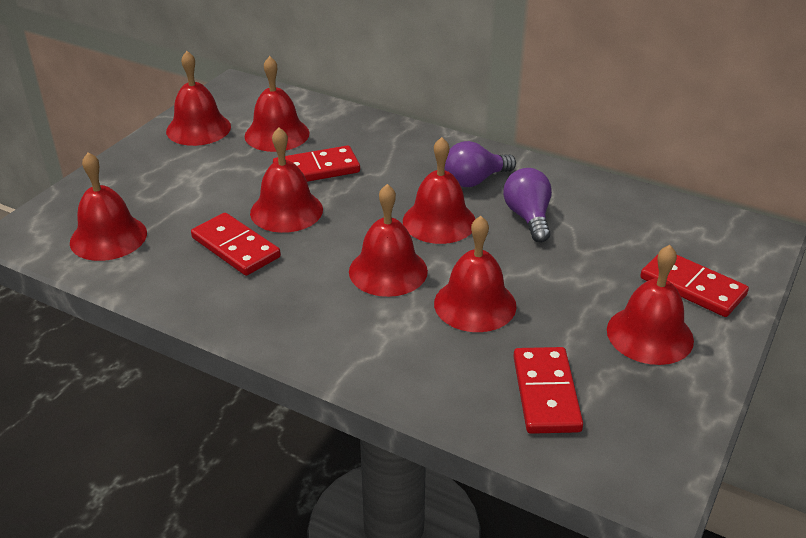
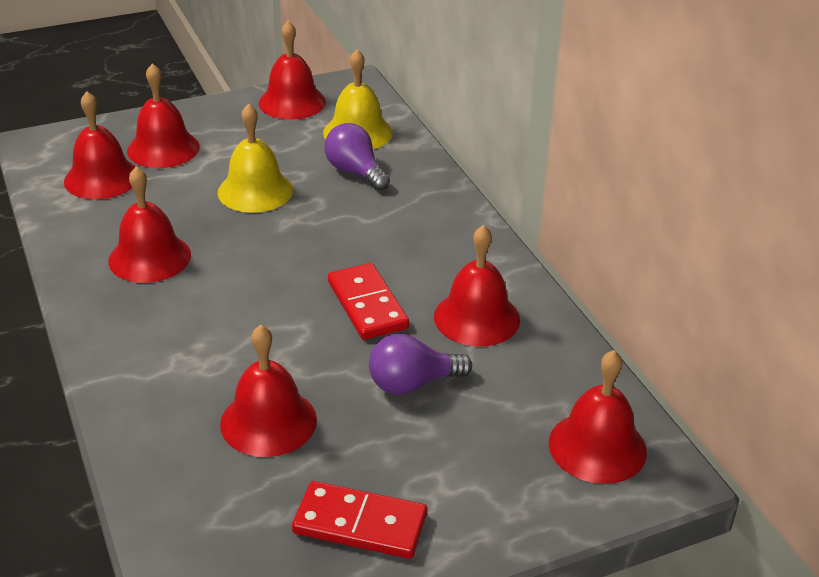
red bell: [70,152,147,261] [166,51,231,146] [245,56,309,152] [250,127,323,233] [349,184,428,297] [403,137,475,244] [434,216,517,332] [607,245,694,365] = 8 -> [64,91,136,199] [108,166,191,283] [127,63,200,168] [220,325,317,457] [259,21,326,120] [434,225,520,347] [549,350,647,484] = 7
red domino: [191,213,281,276] [273,145,360,182] [513,347,583,434] [640,254,749,317] = 4 -> [292,481,427,559] [328,263,409,340] = 2
yellow bell: none = 0 -> [218,104,293,213] [323,49,393,149] = 2

